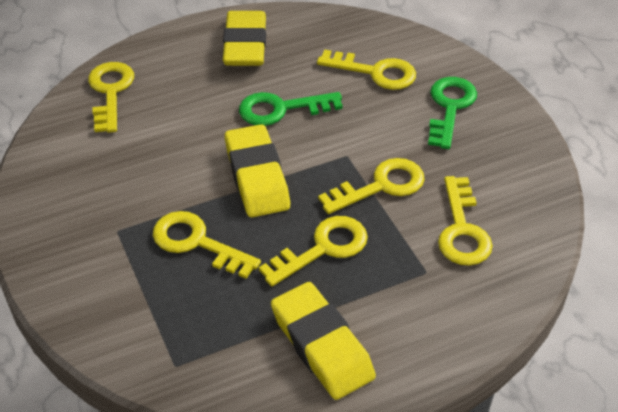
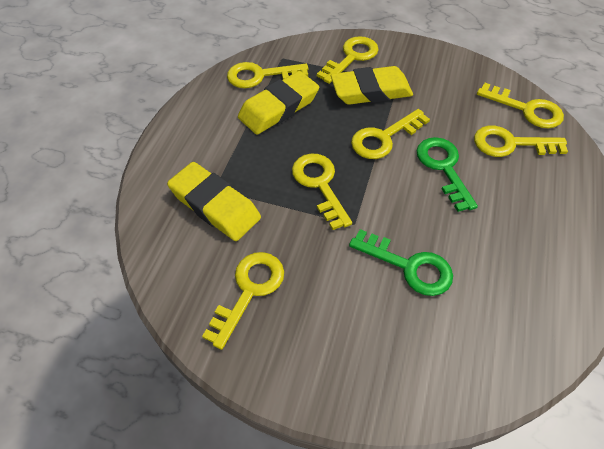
yellow key: [88,62,134,133] [153,211,261,279] [259,216,368,286] [317,50,416,90] [318,158,425,214] [438,176,493,266] = 6 -> [202,252,284,350] [227,62,308,88] [292,153,352,230] [317,36,379,84] [351,109,430,159] [474,126,568,157] [477,83,564,128] = 7

